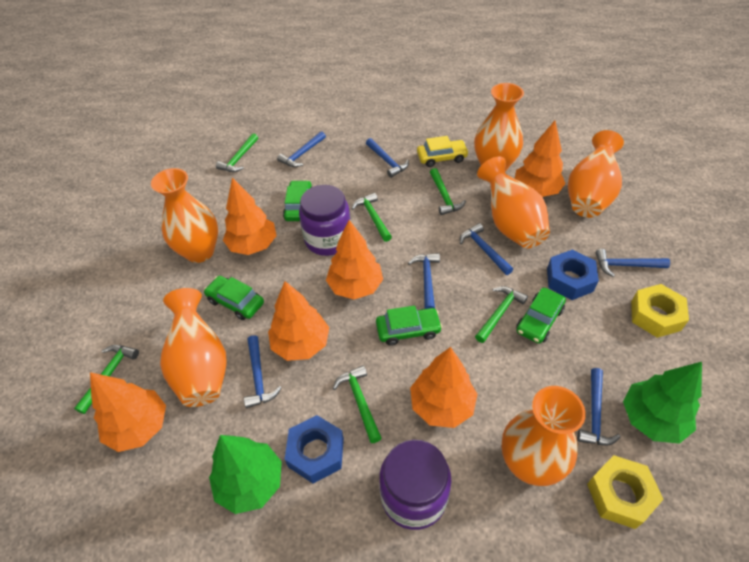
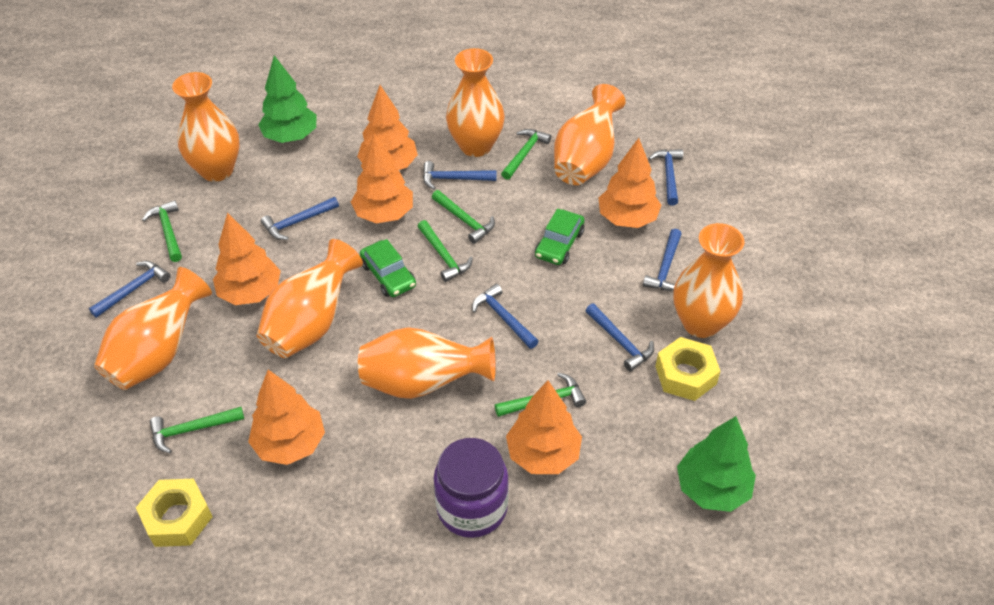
blue nut: [285,415,344,484] [547,250,599,300] = 2 -> none = 0
green car: [204,276,264,320] [283,180,312,221] [376,305,442,346] [516,288,566,344] = 4 -> [360,239,416,297] [535,209,585,265] = 2
orange vase: [151,168,218,263] [160,288,227,407] [474,83,524,172] [477,157,550,249] [502,386,586,486] [568,130,624,218] = 6 -> [94,267,212,390] [172,72,240,182] [256,239,363,358] [358,327,496,399] [446,48,505,157] [554,84,626,185] [673,223,745,338] = 7
purple jar: [299,185,351,256] [379,439,451,530] = 2 -> [434,438,509,538] = 1
yellow car: [417,136,469,167] = 1 -> none = 0

